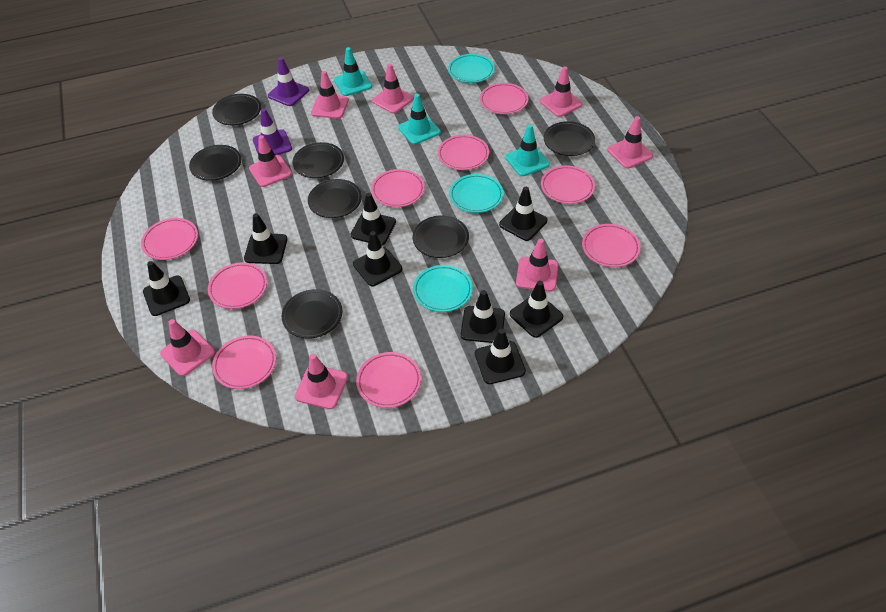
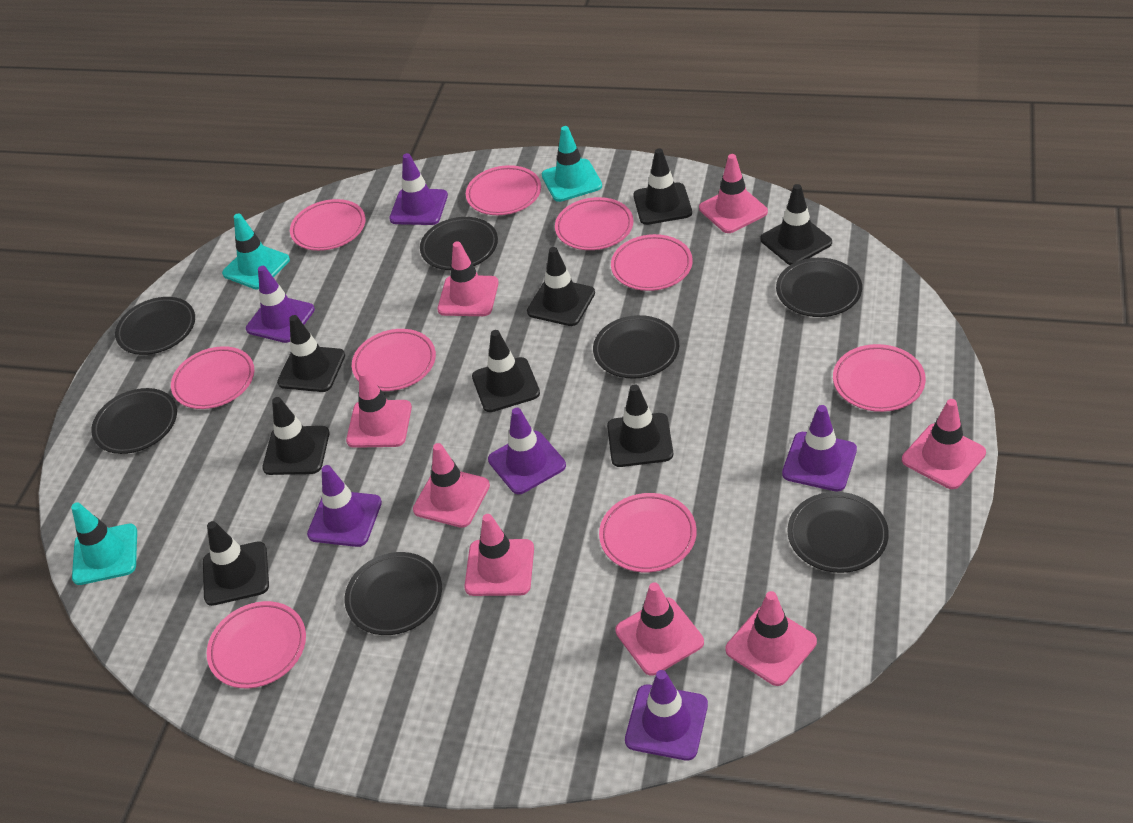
purple traffic cone: [253,108,292,155] [268,57,309,106] = 2 -> [246,266,315,343] [307,465,382,547] [389,153,448,225] [488,408,566,494] [625,670,708,761] [782,405,857,492] = 6
turquoise plate: [413,265,473,312] [448,54,495,83] [449,174,503,213] = 3 -> none = 0

